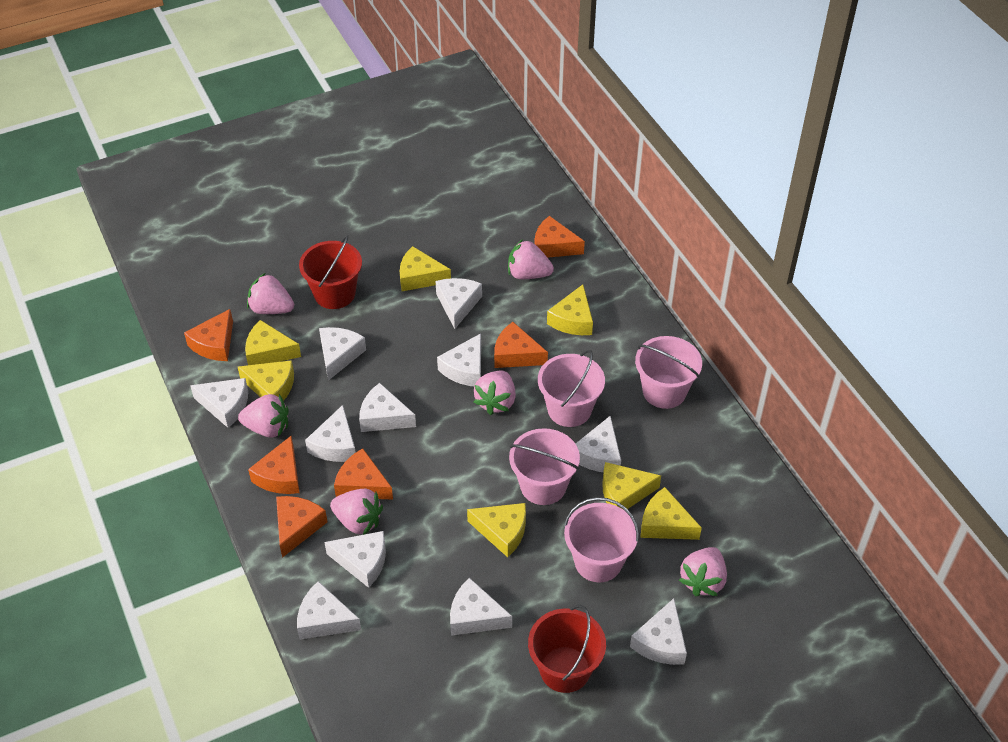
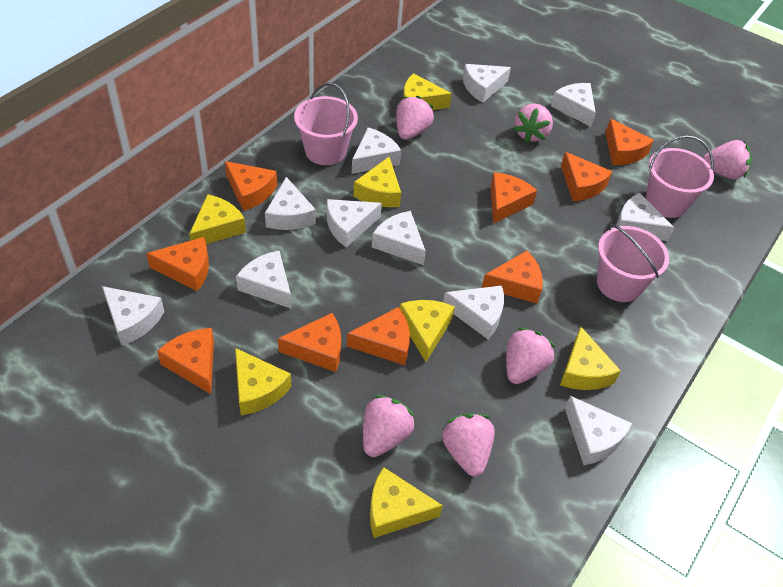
orange cheese: [184,309,233,361] [248,436,300,494] [276,496,327,558] [334,448,393,500] [494,322,548,368] [534,216,585,258] = 6 -> [146,237,209,291] [157,328,214,394] [225,161,277,211] [278,313,341,372] [347,307,410,365] [482,251,543,303] [490,172,537,224] [561,152,613,201] [605,118,654,165] = 9
pink bucket: [509,428,580,505] [538,350,605,427] [564,497,639,582] [635,336,702,409] = 4 -> [294,83,358,165] [597,224,669,302] [646,135,714,218] = 3
red bucket: [299,235,362,309] [528,605,606,693] = 2 -> none = 0

